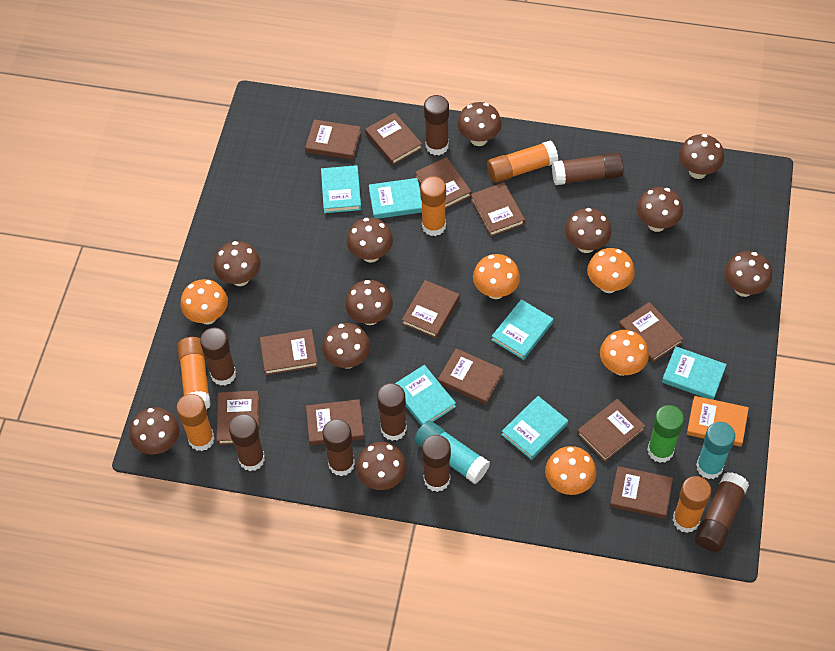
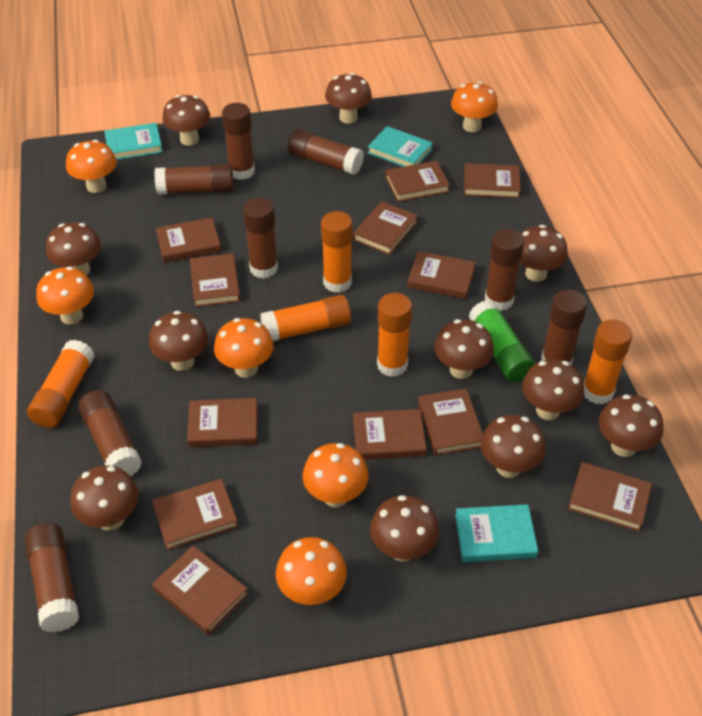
orange book: [687,396,749,447] = 1 -> none = 0
orange mushroom: [180,279,228,324] [473,254,520,299] [545,446,596,495] [587,248,635,293] [600,330,649,376] = 5 -> [36,266,94,325] [66,140,117,193] [214,318,274,378] [276,537,347,605] [303,443,369,507] [451,81,498,132] = 6
turquoise book: [321,165,361,213] [369,178,422,219] [395,365,456,426] [492,299,553,360] [501,396,568,460] [662,346,727,400] = 6 -> [104,123,163,160] [368,126,433,167] [455,504,538,562] = 3
turquoise glue stick: [414,420,490,484] [696,422,735,479] = 2 -> none = 0

